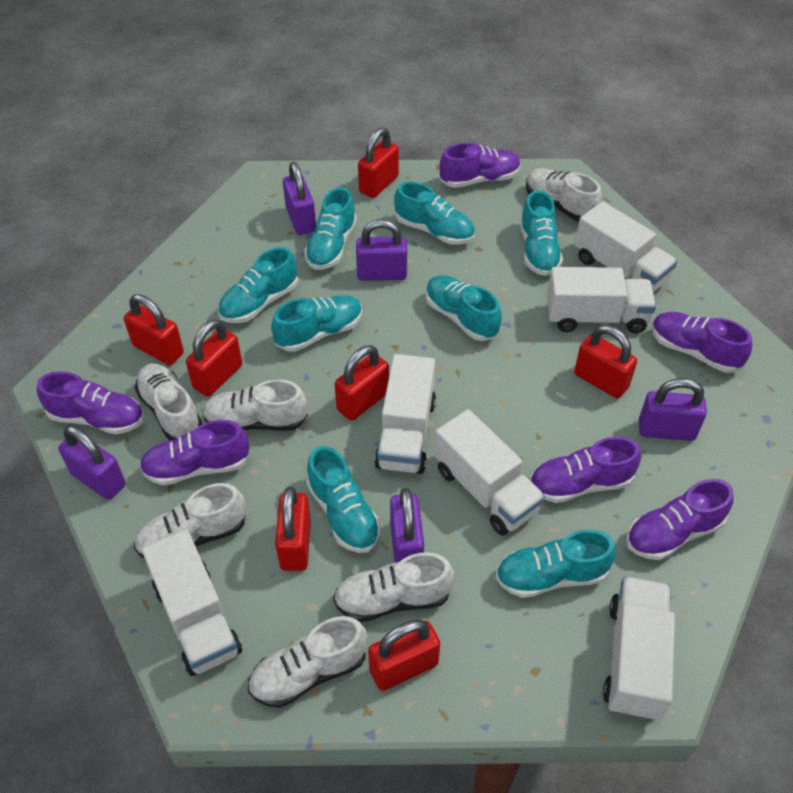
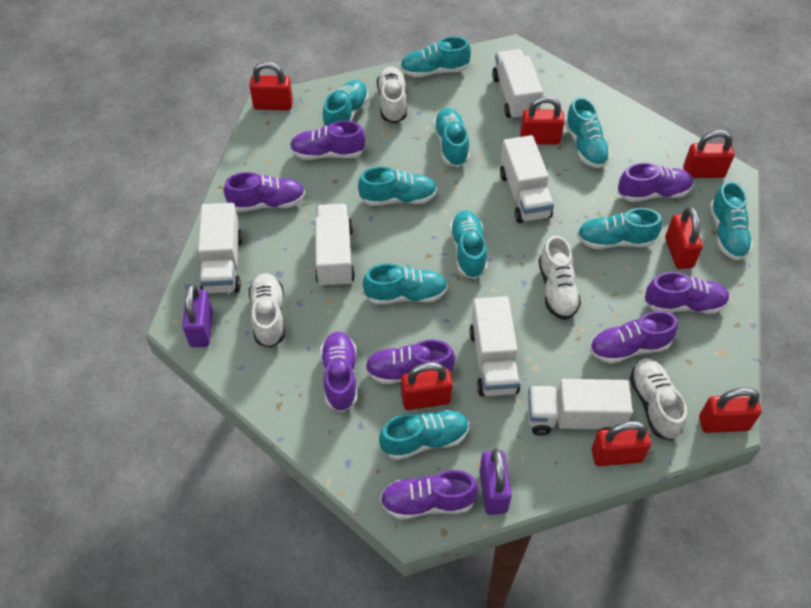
purple padlock: [58,426,126,500] [283,162,316,235] [356,219,407,281] [390,488,424,563] [639,378,707,441] = 5 -> [182,284,213,347] [479,448,512,515] = 2
purple shoe: [37,371,144,434] [140,420,250,485] [439,143,521,188] [530,437,641,503] [626,479,733,560] [652,312,752,373] = 6 -> [224,172,305,212] [290,121,366,160] [320,332,357,412] [365,340,455,384] [380,470,478,519] [589,311,678,364] [618,162,694,202] [644,272,730,314] = 8
turquoise shoe: [218,247,298,323] [271,295,362,352] [304,187,357,270] [307,446,381,553] [394,182,475,245] [426,275,502,341] [495,529,616,598] [520,190,563,276] = 8 -> [322,80,368,127] [358,167,437,206] [363,263,448,305] [379,410,469,460] [400,36,471,78] [433,108,470,167] [450,210,487,279] [565,97,611,168] [577,208,662,249] [710,181,753,261] = 10
white shoe: [134,483,246,559] [135,364,202,440] [202,379,307,431] [248,616,368,708] [333,552,454,622] [526,168,602,222] = 6 -> [249,273,285,348] [377,67,407,123] [539,236,581,320] [630,358,687,441] = 4

